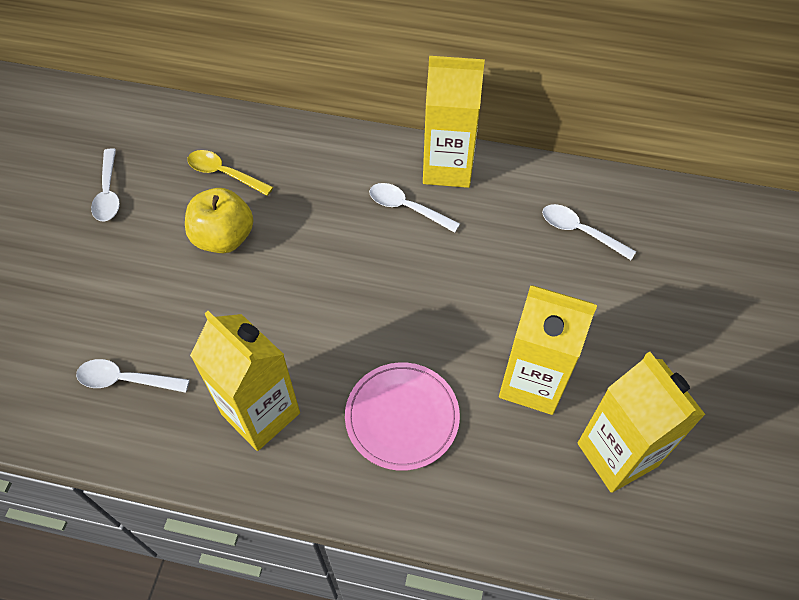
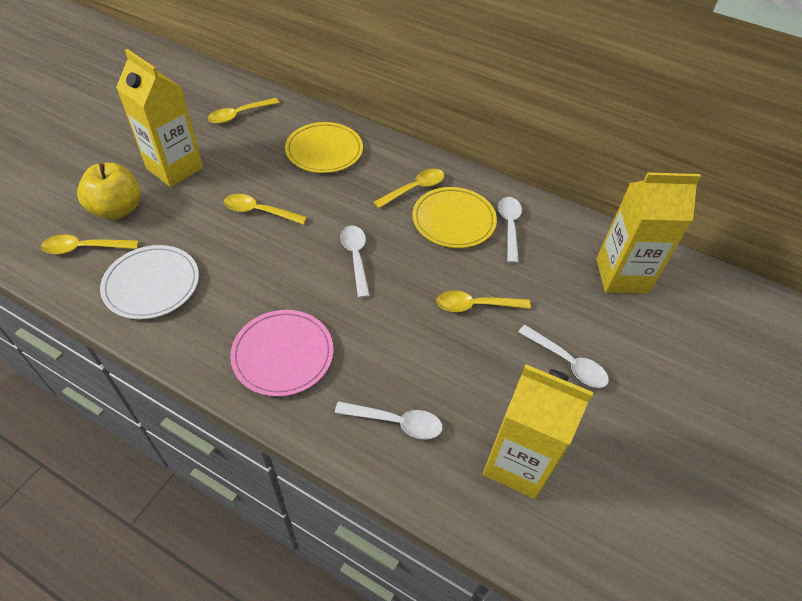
white plate: none = 0 -> [100,245,199,320] = 1
yellow carton: [190,311,300,451] [423,56,485,188] [499,285,597,415] [578,352,706,493] = 4 -> [116,49,203,187] [483,364,593,499] [596,172,701,294] = 3
yellow plate: none = 0 -> [285,122,363,173] [412,187,497,248] = 2
yellow spoon: [188,150,274,196] = 1 -> [41,234,139,254] [208,98,279,124] [224,194,307,225] [373,169,444,209] [436,290,531,312] = 5

